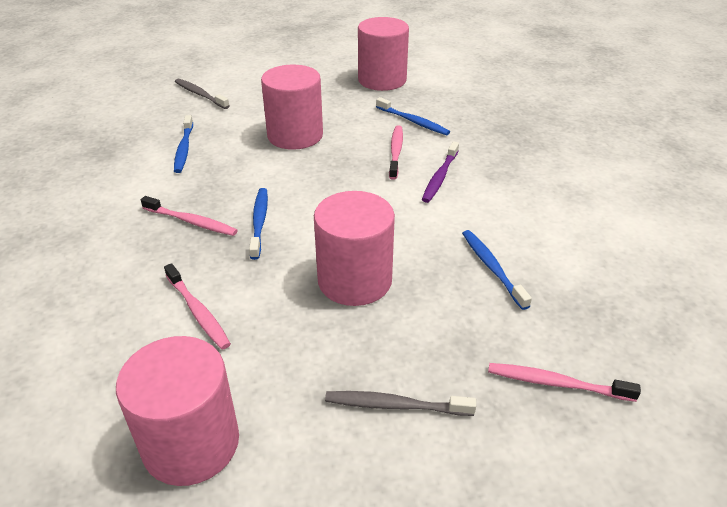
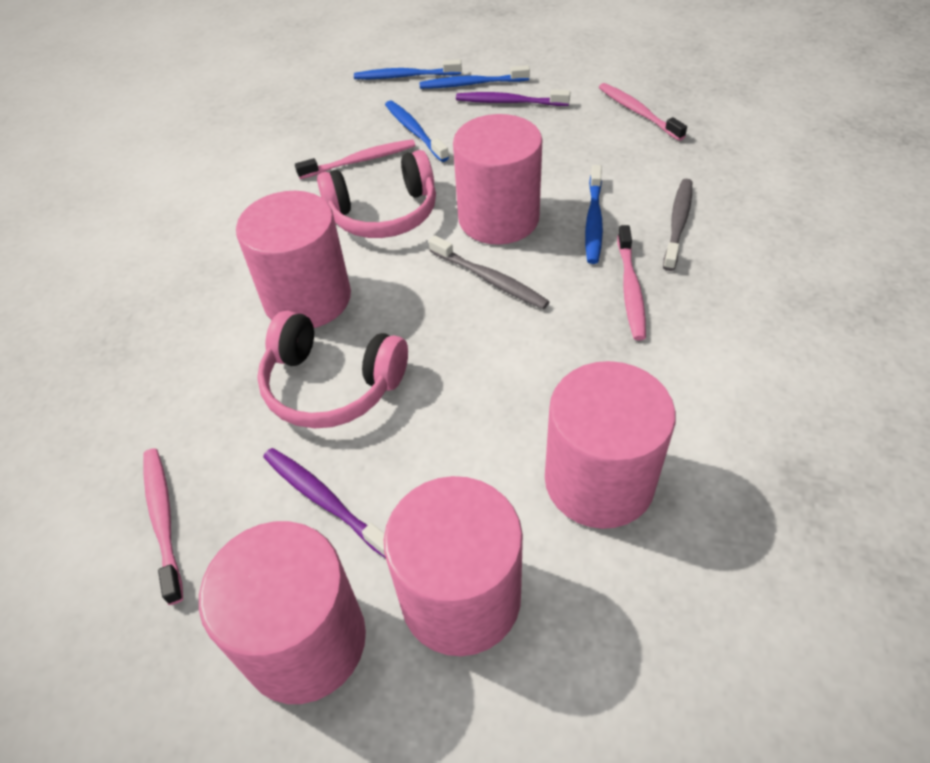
pink cylinder: [116,336,239,486] [261,65,323,150] [314,191,395,306] [358,17,409,91] = 4 -> [199,521,366,704] [236,191,351,328] [384,476,523,656] [453,114,542,245] [545,361,676,529] = 5
pink headphones: none = 0 -> [257,310,408,428] [317,150,436,238] = 2
purple toothbrush: [422,141,459,203] = 1 -> [263,448,386,558] [456,90,570,106] = 2

